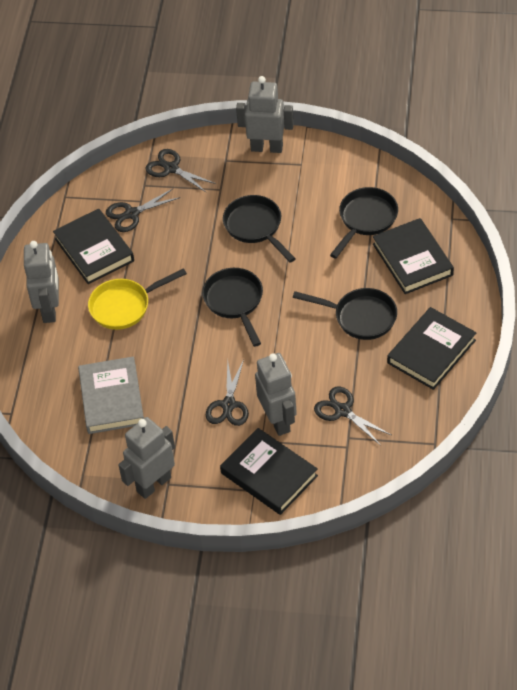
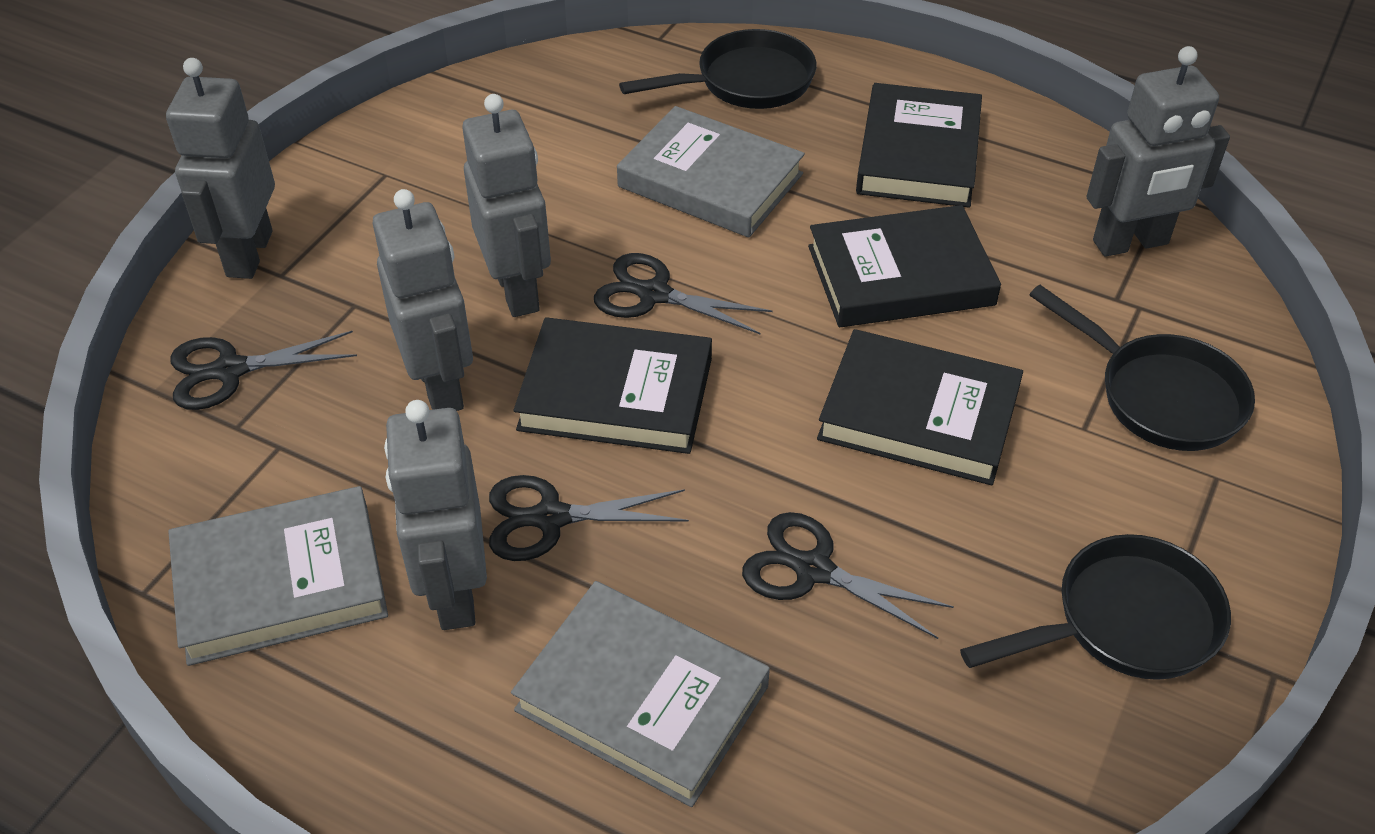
black pan: [202,268,263,347] [223,195,296,262] [293,288,397,340] [330,187,398,259] = 4 -> [619,29,816,109] [960,534,1231,680] [1029,285,1255,451] = 3
grey book: [78,356,144,434] = 1 -> [168,486,388,666] [511,581,770,807] [617,106,805,238] = 3
grey robot: [24,241,59,323] [119,417,175,499] [236,76,294,153] [255,353,297,436] = 4 -> [166,58,275,279] [373,189,473,411] [384,400,487,630] [462,94,551,317] [1086,46,1230,257] = 5
yellow pan: [88,268,187,330] = 1 -> none = 0

